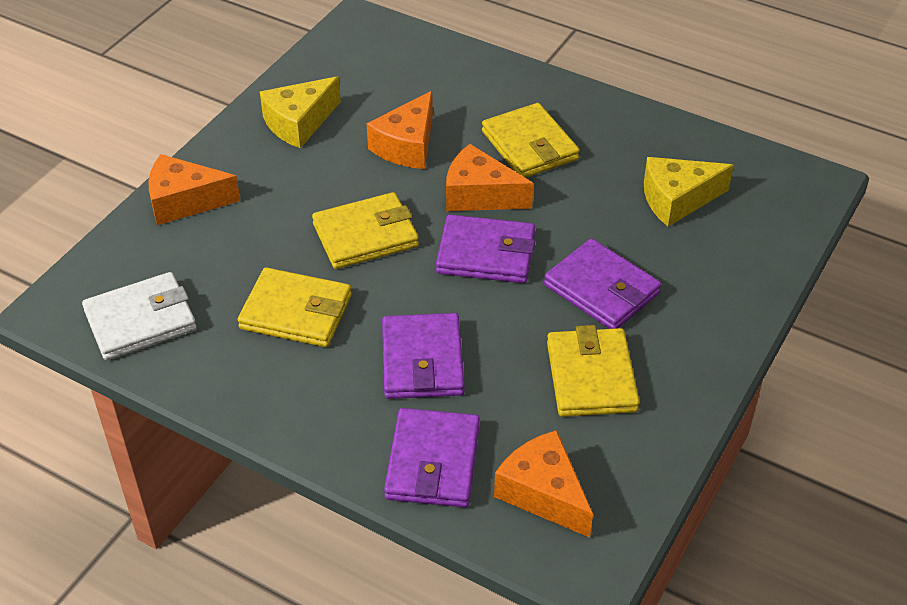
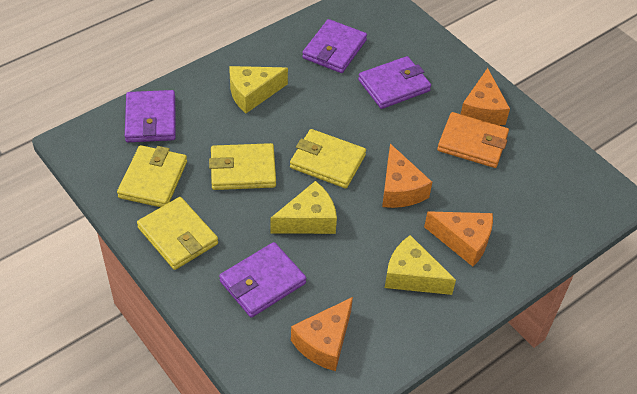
orange wallet: none = 0 -> [437,112,509,168] = 1
white wallet: [82,272,197,360] = 1 -> none = 0
yellow cheese: [260,76,341,148] [644,157,734,227] = 2 -> [229,66,288,113] [270,181,337,234] [385,235,456,295] = 3

